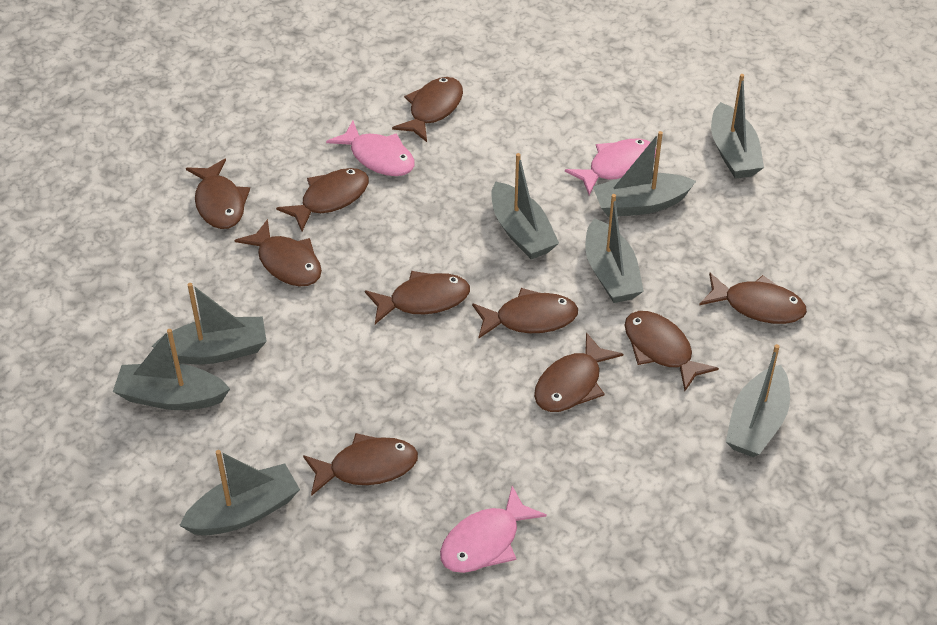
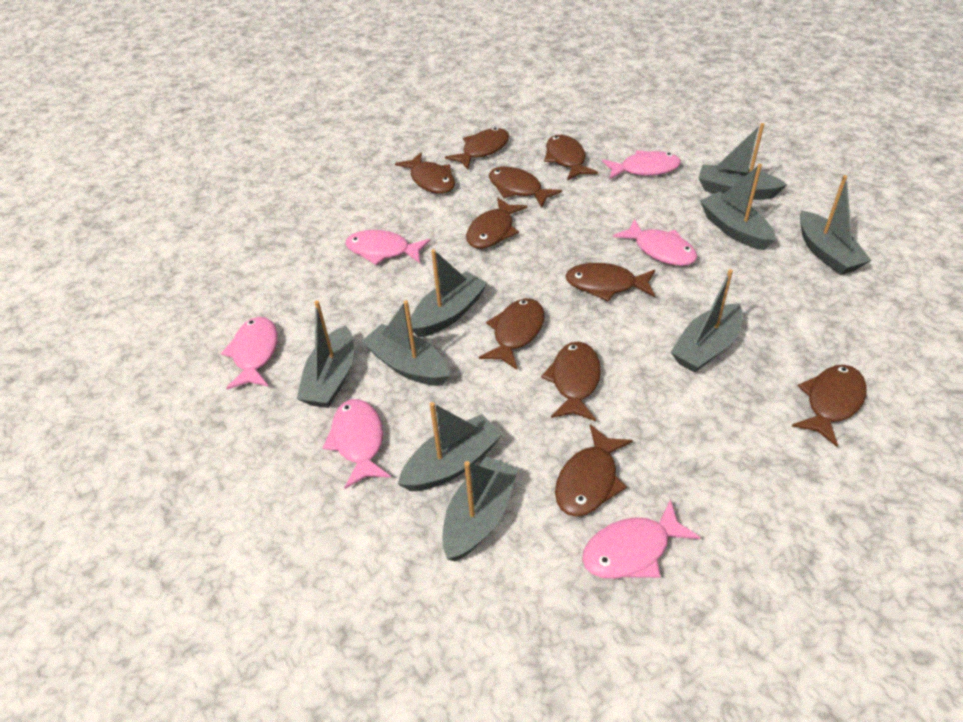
grey boat: [113,329,230,410] [152,283,267,364] [179,450,300,536] [491,153,559,259] [585,194,644,303] [593,131,696,217] [711,74,764,179] [726,344,790,457] = 8 -> [297,300,354,408] [361,300,449,386] [398,402,503,491] [411,249,487,337] [442,456,518,561] [671,269,743,373] [698,123,787,200] [700,164,775,250] [800,175,872,275] = 9
pink fish: [326,121,415,176] [440,486,547,573] [565,139,656,195] = 3 -> [221,317,278,390] [323,399,391,489] [346,230,430,265] [582,499,701,579] [602,150,681,179] [613,218,697,266] = 6

